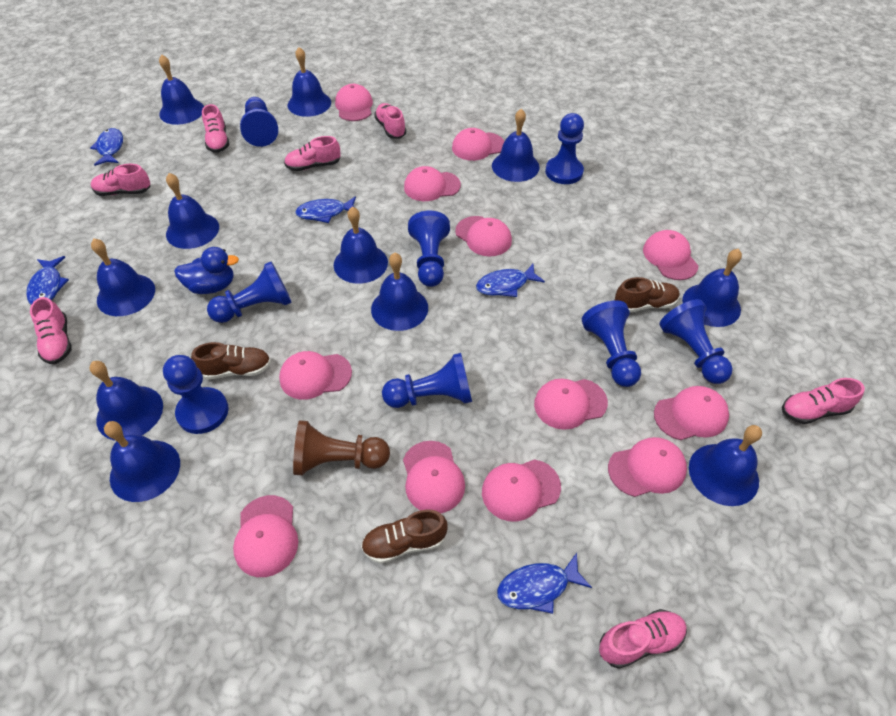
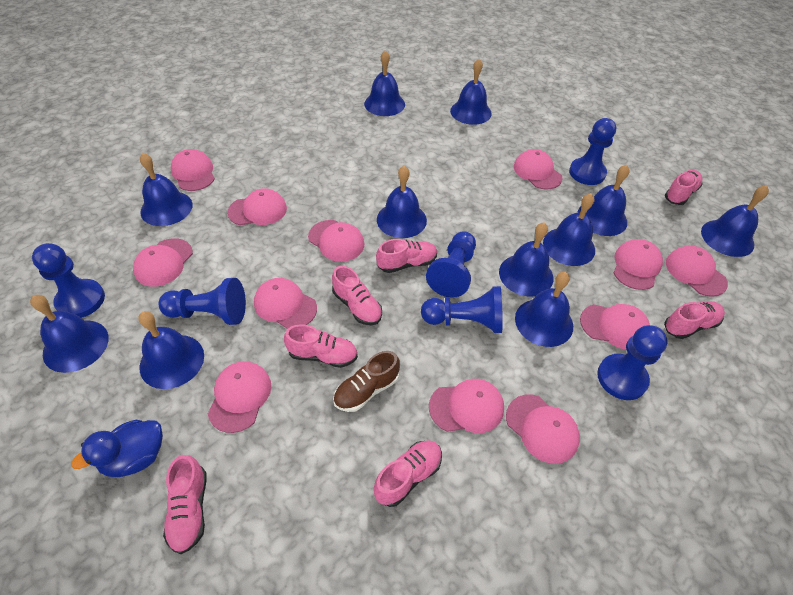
blue fish: [26,256,69,305] [90,128,123,166] [295,196,356,223] [476,264,545,297] [497,553,592,614] = 5 -> none = 0
blue pawn: [163,355,229,434] [207,262,292,323] [240,97,278,147] [382,353,472,408] [408,211,450,287] [545,113,584,184] [582,300,641,387] [659,299,733,384] = 8 -> [32,243,105,318] [159,278,246,325] [421,286,503,333] [426,231,476,298] [569,118,616,185] [597,325,668,400] = 6
brown pawn: [293,420,390,475] = 1 -> none = 0
brown shoe: [191,342,271,380] [361,509,447,564] [615,277,680,312] = 3 -> [333,351,400,412] = 1

